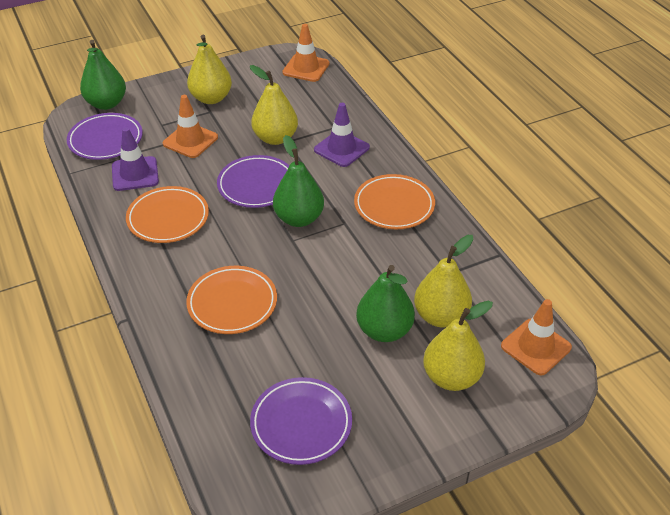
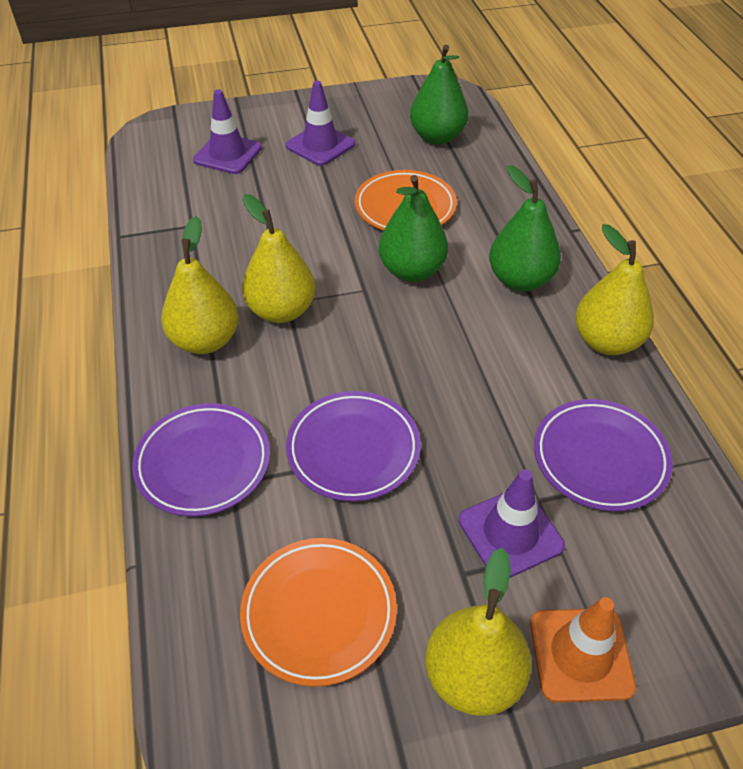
orange plate: [126,186,209,243] [186,266,277,334] [354,174,435,229] = 3 -> [240,538,397,687] [355,170,457,231] = 2
orange traffic cone: [163,95,218,158] [282,24,330,82] [501,299,572,375] = 3 -> [530,597,636,703] = 1
purple traffic cone: [112,127,159,191] [314,103,370,167] = 2 -> [193,89,262,174] [286,81,355,166] [458,469,565,578] = 3

